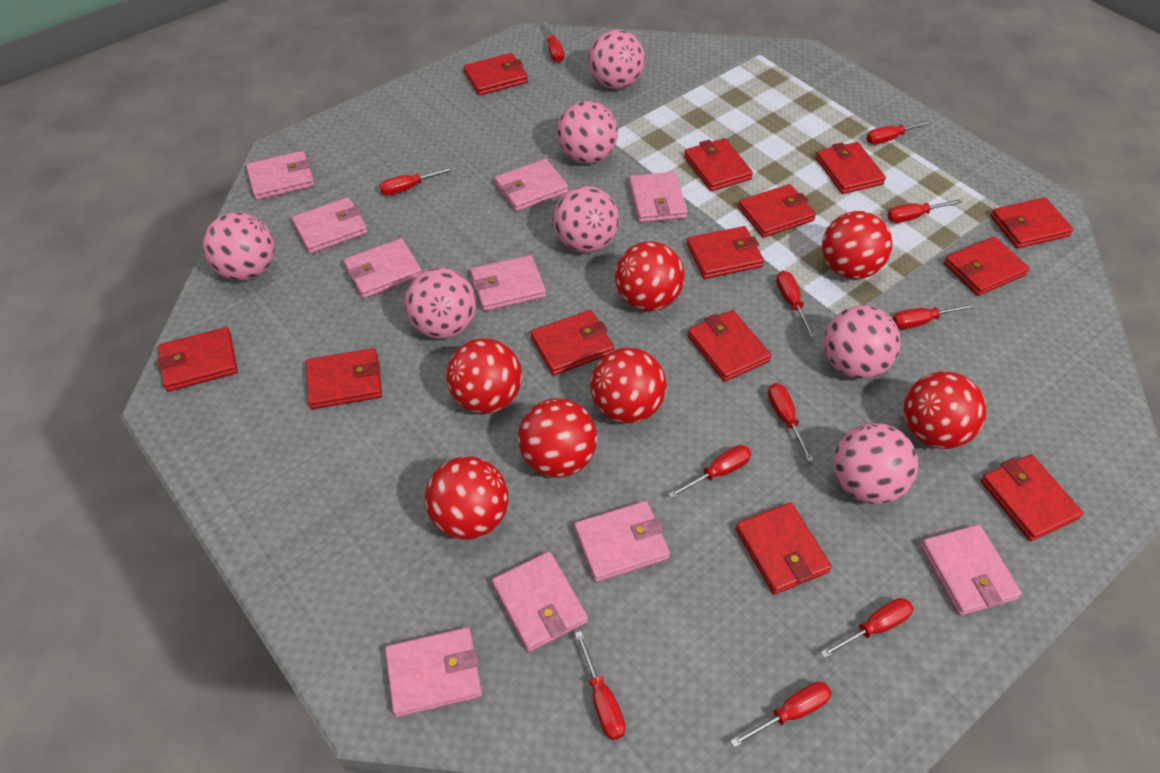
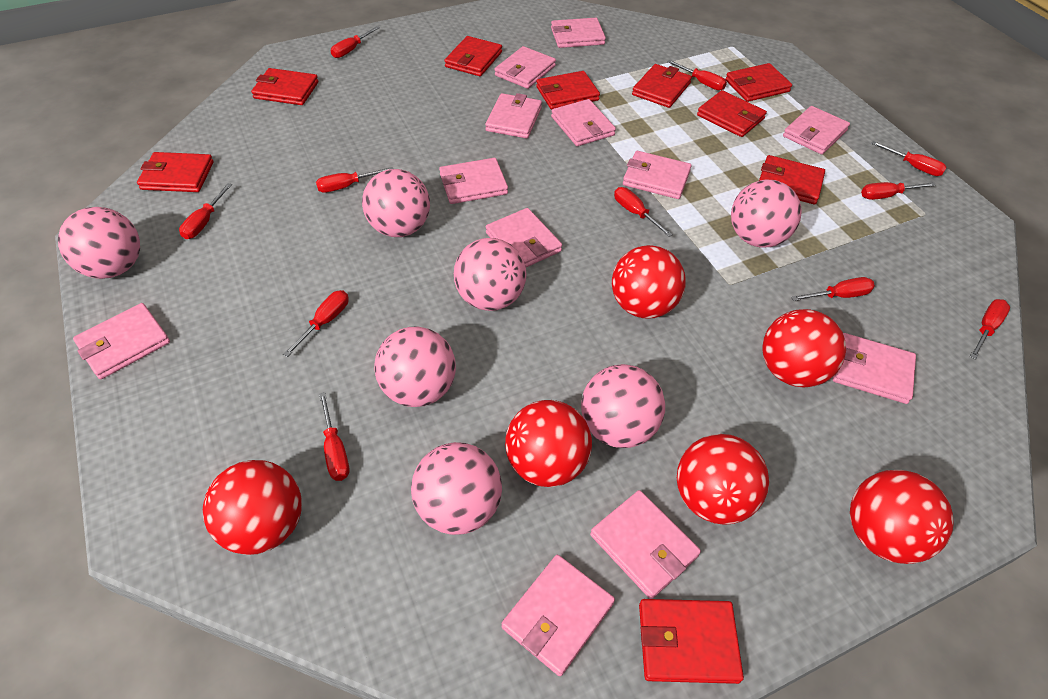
pink wallet: [246,151,315,200] [292,197,368,254] [343,238,422,298] [385,627,482,717] [470,255,546,311] [492,552,588,652] [494,159,568,212] [574,501,670,582] [629,172,688,223] [920,525,1022,616] = 10 -> [73,303,170,379] [439,158,508,204] [485,93,542,138] [486,208,562,267] [495,46,556,89] [502,555,615,676] [551,18,606,48] [551,99,616,146] [590,490,701,599] [623,151,692,199] [783,106,850,154] [833,333,916,404] = 12
red ball: [425,456,508,540] [446,338,522,414] [518,398,597,478] [590,347,667,424] [615,241,685,311] [822,211,892,279] [903,371,987,449] = 7 -> [203,460,302,555] [505,400,592,487] [612,245,686,319] [677,434,769,525] [762,309,846,387] [850,470,954,564] = 6
red wallet: [157,327,238,392] [306,348,382,409] [464,53,528,95] [531,310,615,375] [684,138,753,191] [687,226,764,279] [688,310,771,382] [735,503,832,595] [738,184,816,238] [816,142,886,194] [944,236,1030,296] [981,454,1083,541] [991,197,1074,248] = 13 -> [137,152,214,192] [251,68,318,105] [444,36,502,76] [536,71,600,110] [632,64,692,108] [639,599,744,684] [697,90,767,137] [725,63,792,102] [759,155,825,204] = 9

